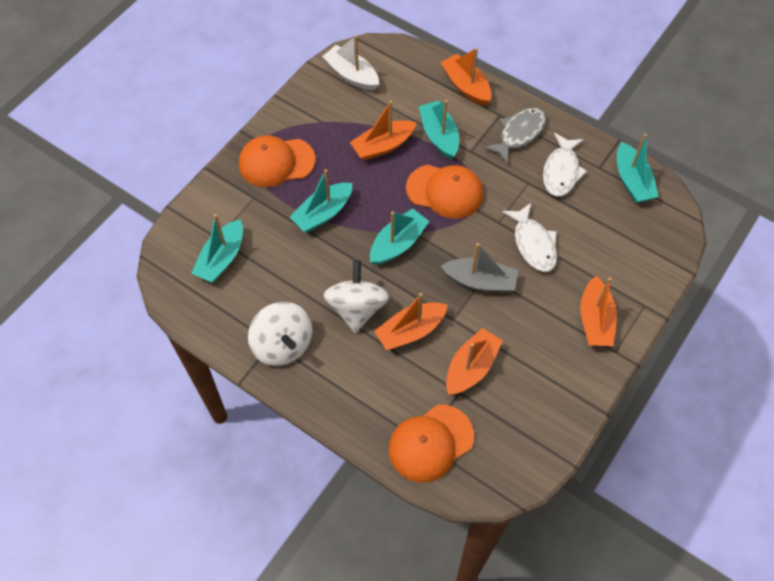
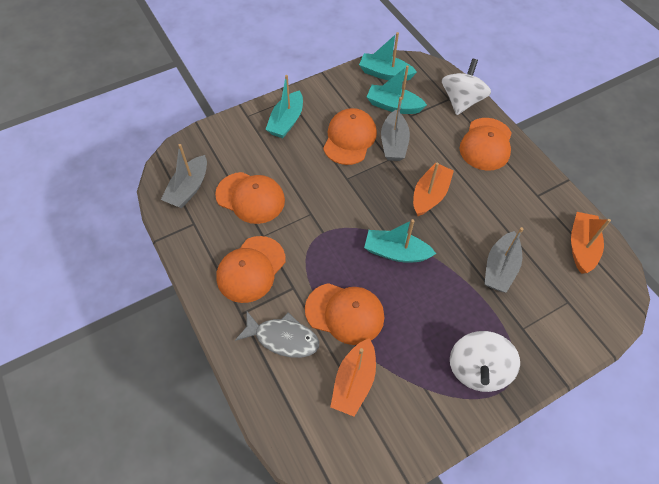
grey boat: [441,243,518,293] = 1 -> [161,144,207,208] [381,97,410,161] [484,227,523,293] = 3
orange boat: [350,101,417,161] [374,293,448,350] [441,48,491,106] [446,328,503,395] [580,276,617,346] = 5 -> [330,338,376,417] [413,162,454,216] [571,212,611,274] = 3
orange cap: [239,136,316,187] [388,405,474,483] [406,165,483,219] = 3 -> [215,172,285,224] [216,236,285,303] [305,283,384,345] [323,108,377,165] [460,118,512,171] = 5
turquoise boat: [191,214,243,283] [289,169,353,233] [370,208,430,265] [419,100,459,159] [617,134,659,203] = 5 -> [265,75,303,138] [359,32,417,81] [364,219,436,263] [367,65,427,114] = 4
white boat: [322,35,379,91] = 1 -> none = 0
white fish: [502,203,557,272] [543,133,587,196] = 2 -> none = 0

